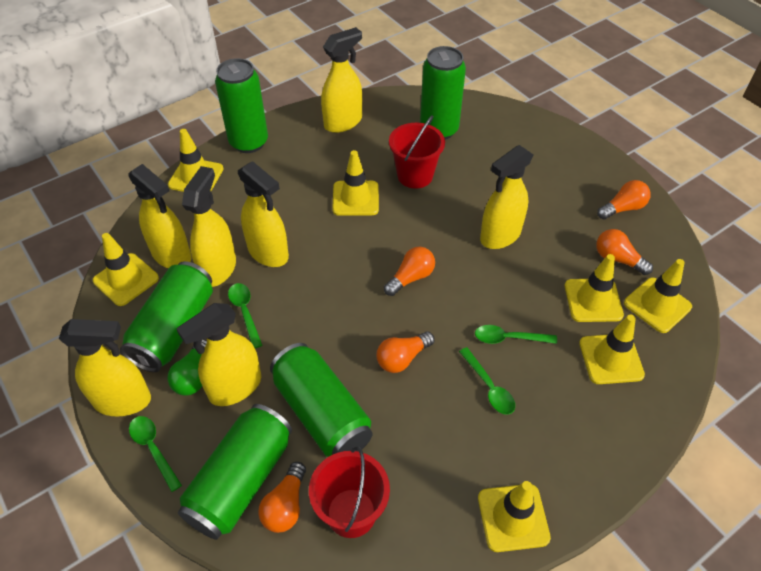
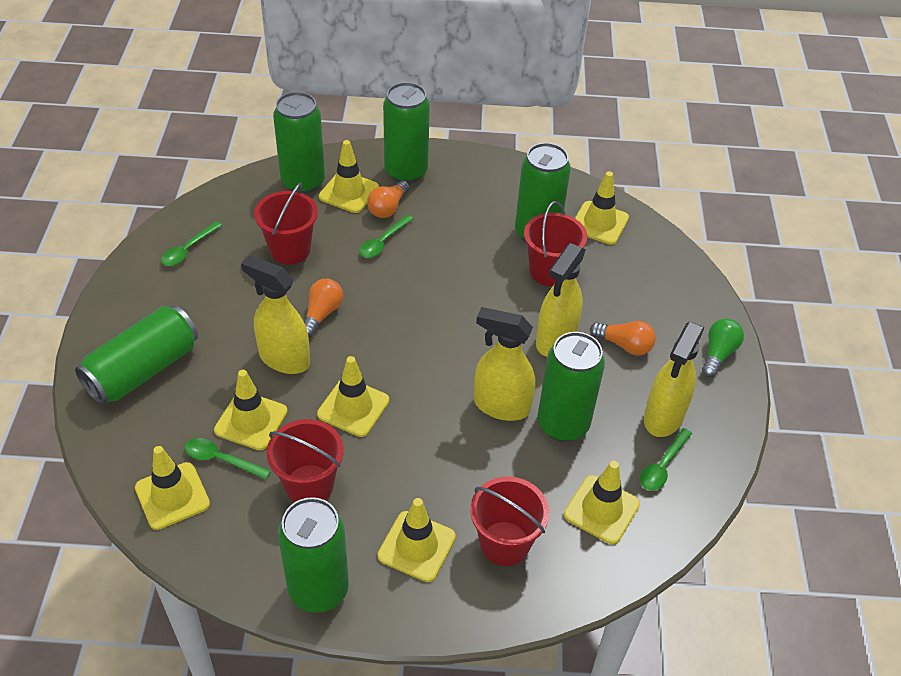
green can: [120,261,213,372] [178,404,292,540] [215,58,268,153] [270,343,372,457] [420,46,466,140] = 5 -> [75,306,198,405] [273,92,325,194] [278,497,349,613] [383,82,430,183] [515,143,571,242] [537,332,605,442] = 6
orange light bulb: [258,462,306,533] [377,331,435,373] [384,247,435,296] [596,229,653,275] [597,180,651,220] = 5 -> [304,279,343,337] [367,180,410,218] [590,321,656,355] = 3
red bucket: [309,447,390,538] [389,115,445,189] = 2 -> [254,183,318,265] [267,419,344,502] [470,477,549,566] [524,201,587,286] = 4
yellow spray bottle: [59,319,151,416] [128,164,192,268] [177,303,261,406] [182,166,236,287] [238,161,289,267] [321,27,362,133] [480,145,533,249] = 7 -> [241,255,310,374] [474,307,535,421] [536,243,586,357] [644,322,705,437] = 4

